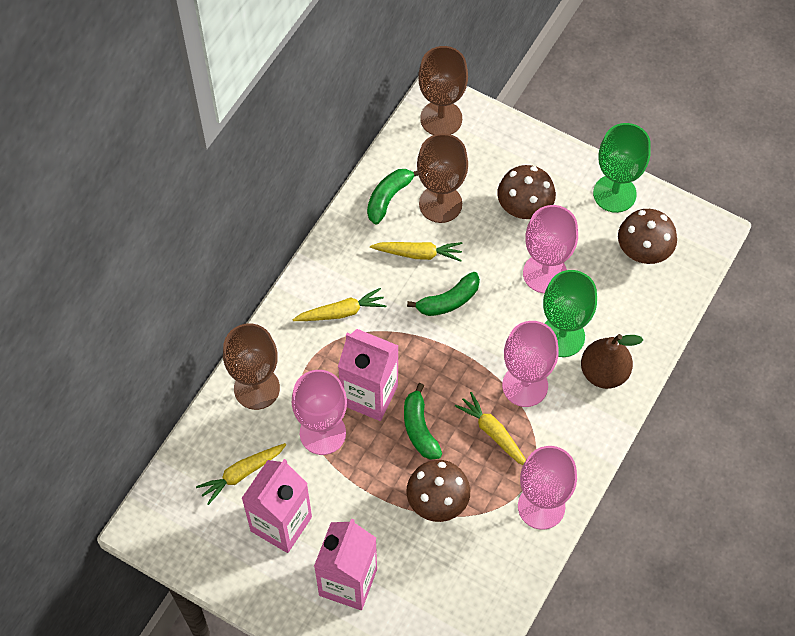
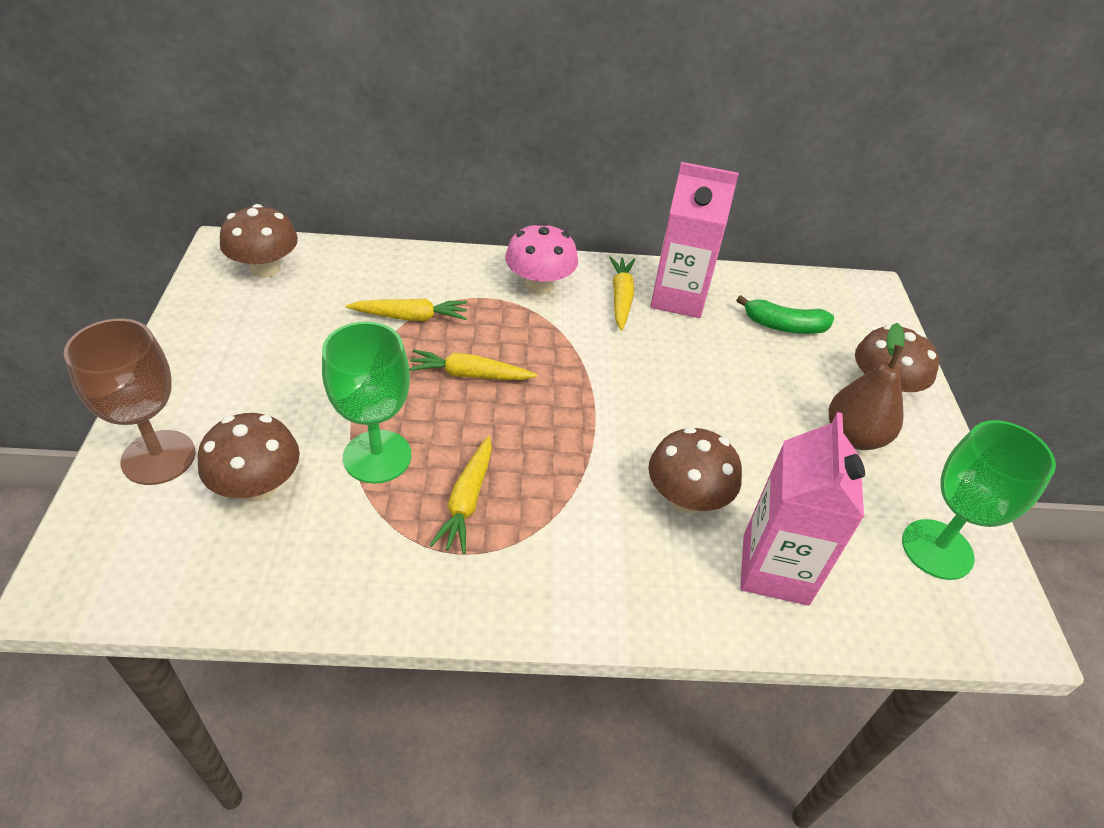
brown goblet: [223,323,280,410] [417,133,468,223] [418,46,468,135] = 3 -> [64,319,195,485] = 1
brown mushroom: [406,460,470,522] [497,165,556,219] [618,209,677,264] = 3 -> [198,413,300,502] [220,204,298,278] [649,427,742,514] [855,325,939,392] = 4
green banana: [367,169,418,225] [404,383,442,460] [407,272,480,316] = 3 -> [736,295,834,334] = 1
pink carton: [241,459,312,553] [314,519,377,610] [338,329,399,421] = 3 -> [650,162,739,318] [740,412,865,606] = 2
pink goblet: [292,370,347,455] [502,321,559,407] [518,446,577,529] [523,205,578,293] = 4 -> none = 0
pink mushroom: none = 0 -> [505,222,578,295] = 1

